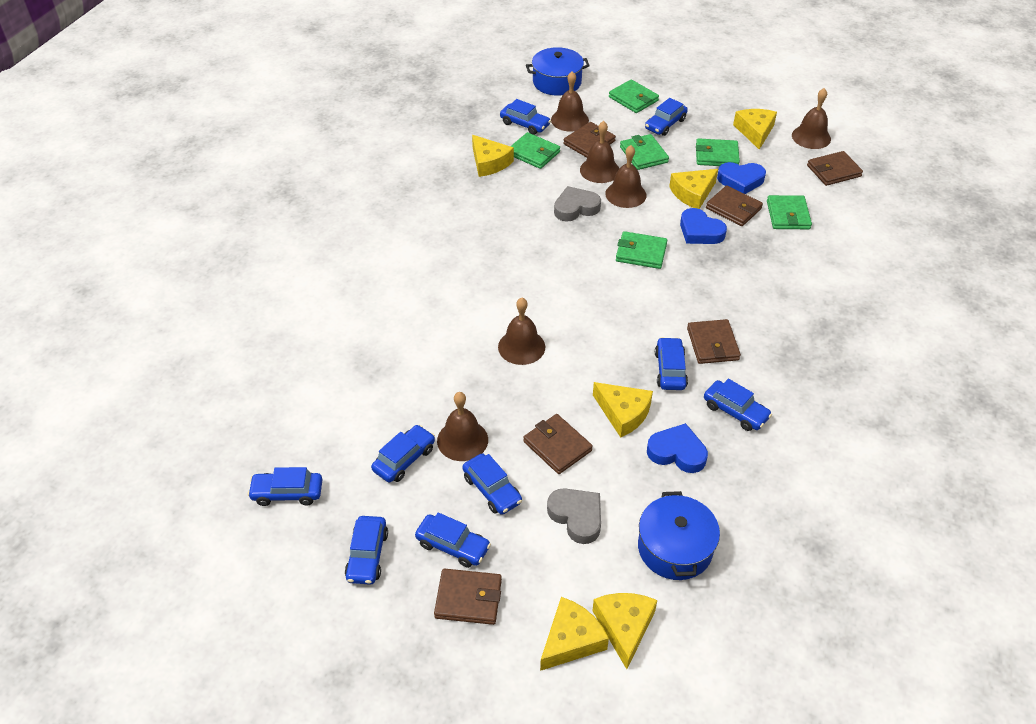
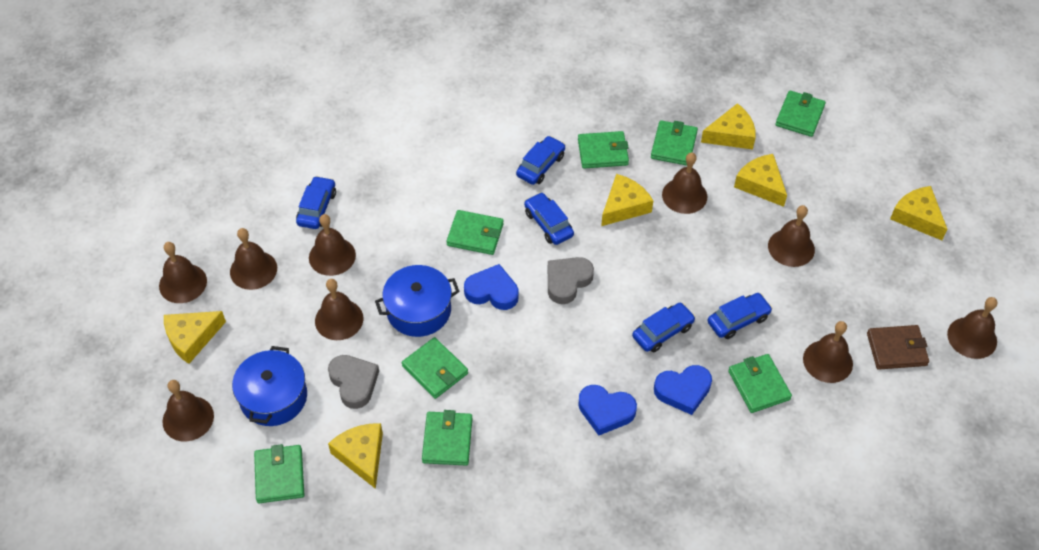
blue car: [247,467,323,506] [345,516,388,585] [371,425,435,483] [415,512,491,568] [462,453,522,515] [500,99,551,135] [645,98,688,136] [655,337,688,390] [704,379,772,431] = 9 -> [296,176,336,229] [516,136,565,185] [524,192,574,245] [632,303,696,352] [708,293,772,339] = 5
brown bell: [437,392,488,461] [498,298,545,365] [551,71,589,132] [580,121,619,183] [605,145,646,208] [792,88,831,149] = 6 -> [159,242,207,303] [163,380,214,441] [230,228,277,290] [309,214,356,276] [315,279,363,340] [662,152,707,214] [768,205,815,267] [803,321,853,383] [947,297,998,359] = 9
brown wallet: [434,569,502,625] [523,414,593,474] [563,122,616,158] [687,319,741,364] [706,185,763,226] [807,151,863,186] = 6 -> [867,325,929,370] = 1
green wallet: [511,132,560,169] [609,79,659,113] [616,231,667,269] [620,134,669,170] [696,138,740,166] [767,195,812,229] = 6 -> [254,444,304,503] [402,337,468,399] [422,410,472,466] [446,210,504,255] [578,131,629,169] [651,120,698,166] [728,354,792,413] [775,90,826,137] = 8

